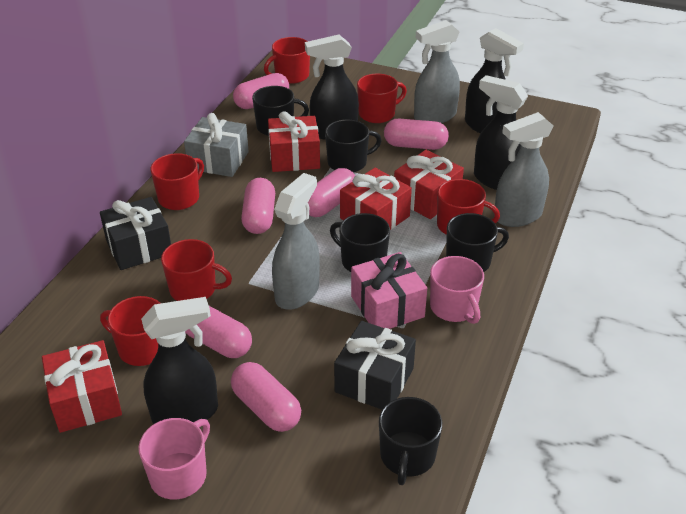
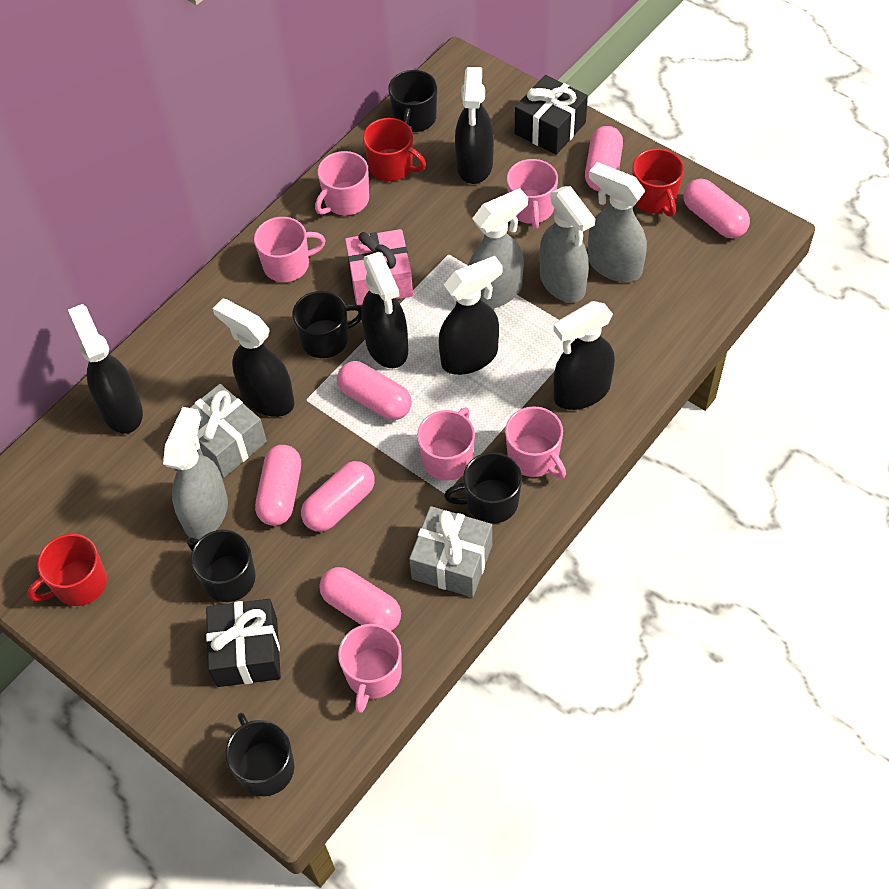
black spray bottle: [141,297,218,424] [305,35,359,140] [465,28,524,134] [474,75,528,190] = 4 -> [68,304,143,434] [213,298,295,417] [361,252,408,368] [439,256,503,375] [455,67,494,184] [553,301,615,410] = 6
grey gift: [184,113,249,177] = 1 -> [176,384,267,478] [409,506,492,597] = 2
grey spray bottle: [272,173,320,310] [414,20,460,123] [495,112,553,227] = 3 -> [163,407,228,540] [468,188,528,309] [540,186,595,303] [588,162,647,282] = 4
pink mug: [138,418,210,499] [430,256,484,324] = 2 -> [254,217,325,282] [315,151,369,215] [338,624,402,713] [417,407,475,481] [505,406,566,479] [507,159,558,229] = 6
red gift: [42,340,122,433] [268,111,320,172] [340,168,412,230] [394,150,464,219] = 4 -> none = 0
red mug: [100,296,161,366] [150,153,204,210] [161,239,232,301] [264,37,310,84] [357,74,407,123] [437,179,500,235] = 6 -> [27,534,107,606] [363,118,426,181] [632,149,684,217] = 3

